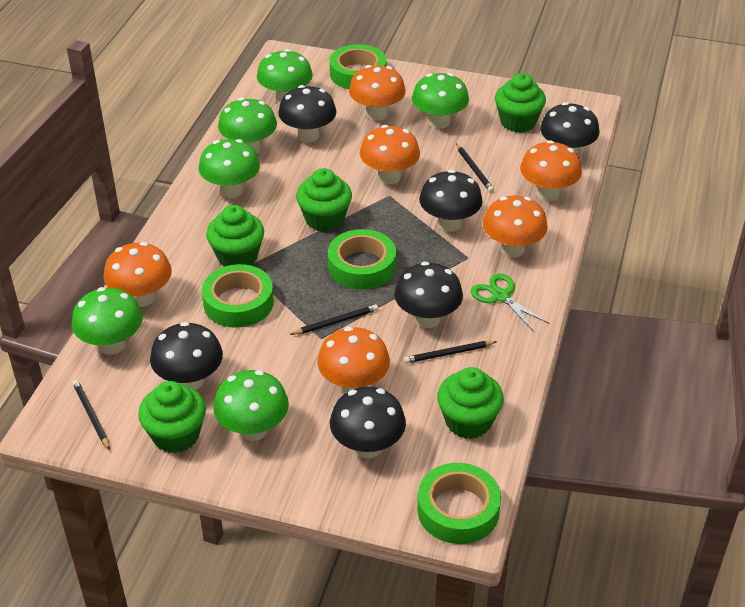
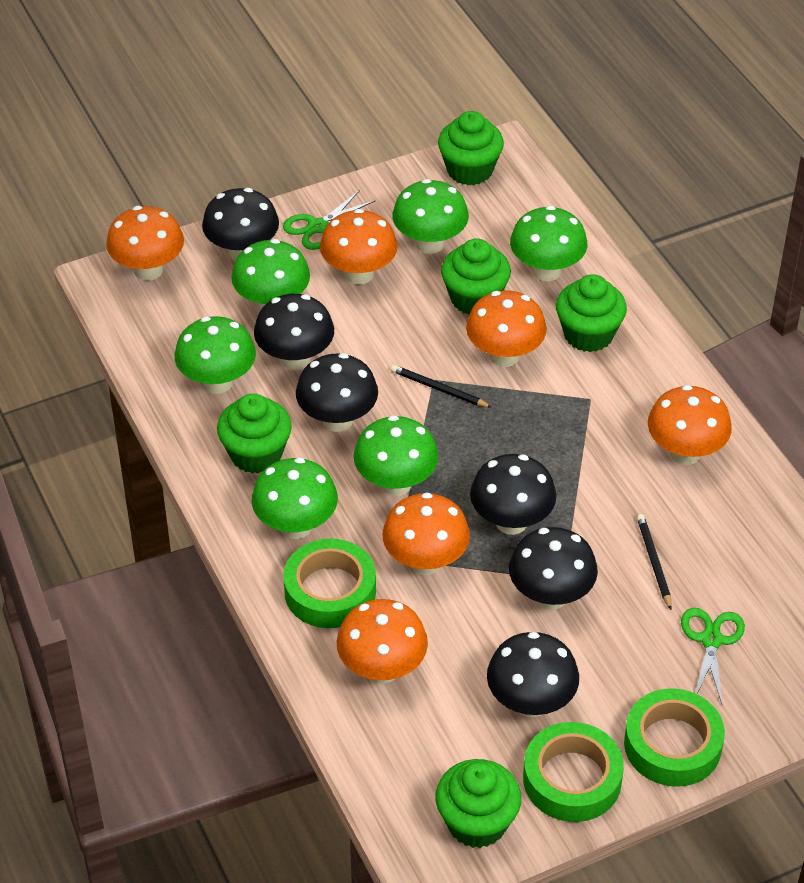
black pencil: [72,380,110,450] [290,304,378,335] [404,341,497,363] [456,144,494,192] = 4 -> [391,365,492,408] [637,514,672,610] = 2
green scissors: [471,273,550,332] = 1 -> [283,190,375,250] [681,608,745,704] = 2
green tape: [202,264,274,328] [328,229,396,289] [330,45,386,89] [417,463,501,544] = 4 -> [283,539,376,628] [523,722,624,822] [624,688,725,787] = 3

